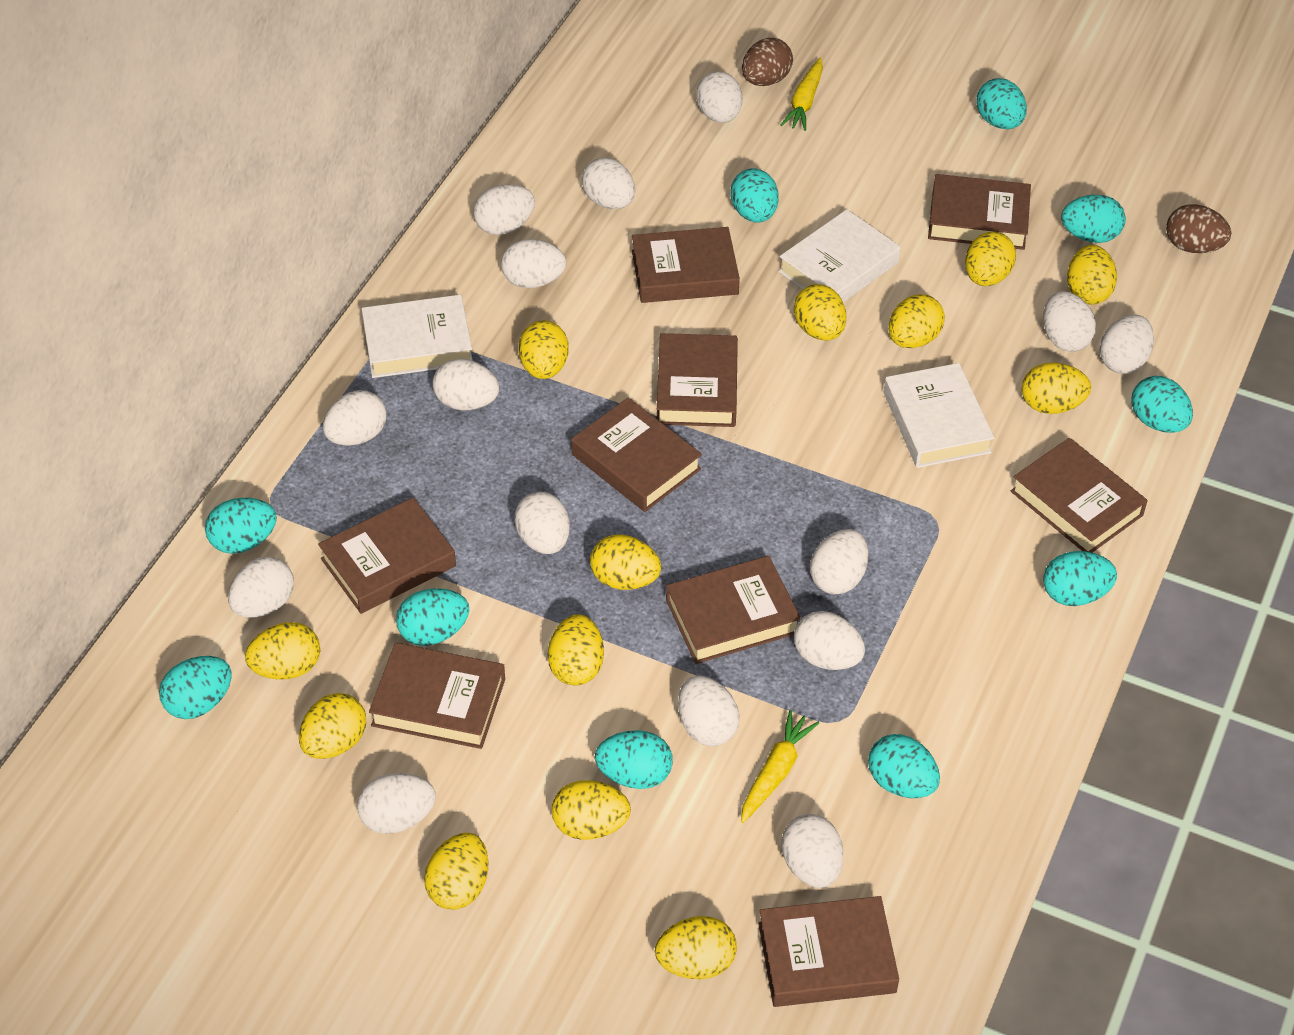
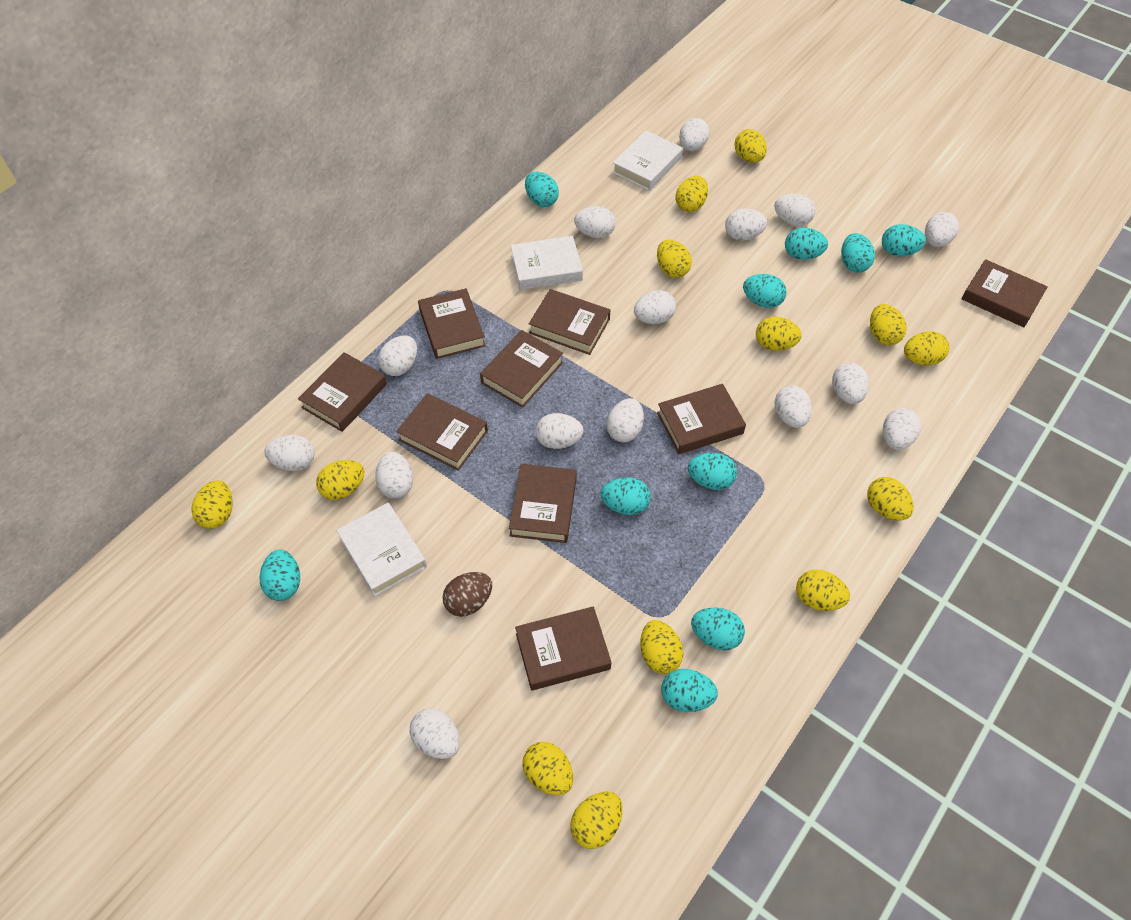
brown egg: [742,38,793,86] [1166,204,1231,253] = 2 -> [443,572,492,617] = 1
yellow carrot: [741,710,819,823] [781,58,823,131] = 2 -> none = 0

